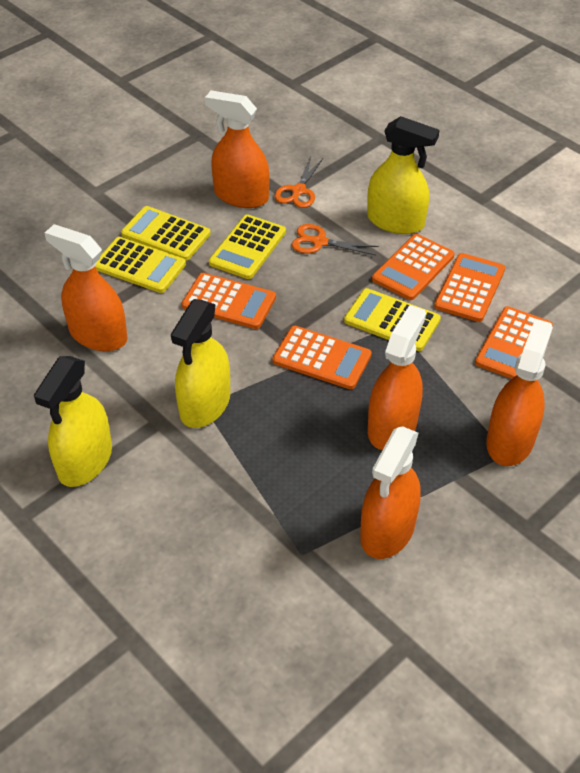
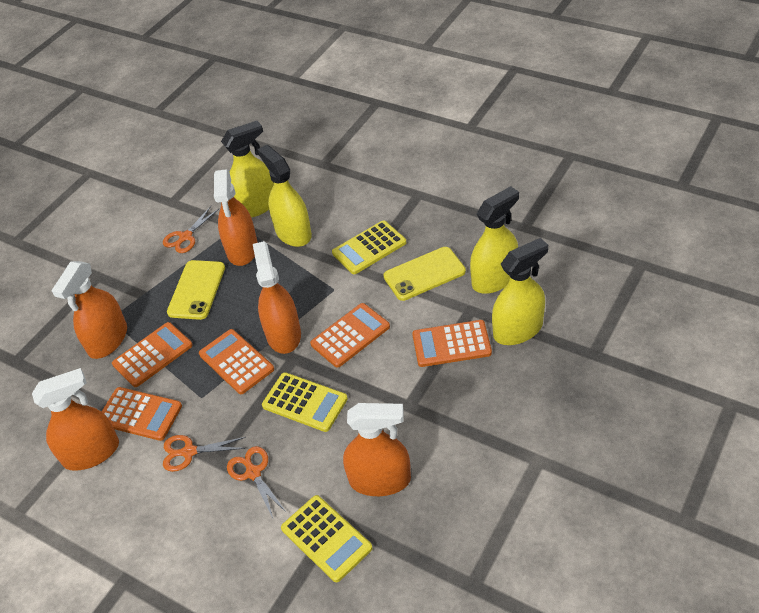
orange scissors: [275,157,323,208] [291,224,379,255] = 2 -> [163,206,219,253] [163,435,246,472] [227,446,287,518] = 3
yellow calculator: [95,237,186,293] [121,206,211,261] [209,214,286,279] [344,288,441,351] = 4 -> [262,372,348,432] [281,495,373,582] [332,220,406,274] = 3
yellow phone: none = 0 -> [167,260,225,320] [383,247,466,301] = 2
yellow spray bottle: [34,356,112,487] [171,299,230,428] [367,116,440,234] = 3 -> [221,121,274,218] [257,145,312,247] [470,186,519,294] [492,238,548,345] = 4

